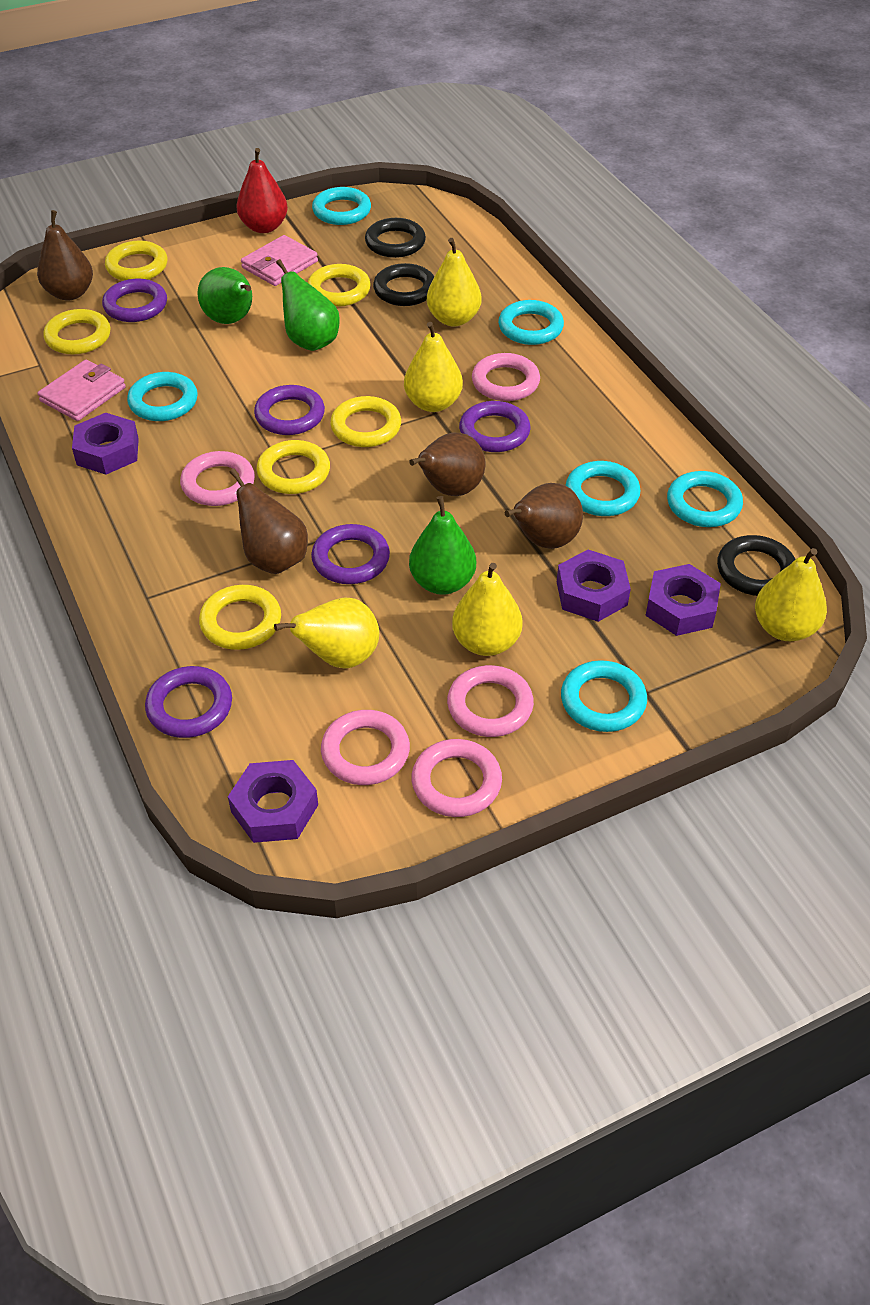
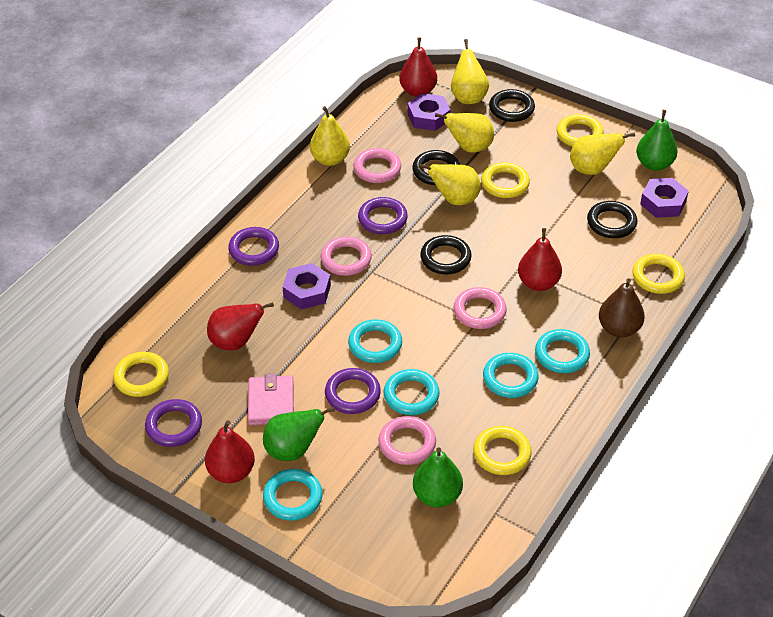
black ring: [365,218,426,258] [373,263,434,306] [717,535,795,596] = 3 -> [412,150,460,185] [420,235,472,274] [489,89,535,122] [587,201,637,238] = 4
brown pear: [37,210,93,301] [230,469,308,574] [409,433,485,496] [505,483,583,549] = 4 -> [599,278,645,338] = 1
pink ring: [180,451,255,506] [321,710,410,785] [411,739,502,817] [447,665,534,737] [472,353,540,401] = 5 -> [321,236,372,276] [353,148,401,183] [379,416,436,465] [454,287,507,329] = 4
pink wallet: [37,360,126,421] [241,235,318,286] = 2 -> [248,374,294,425] = 1
purple nut: [72,413,139,475] [228,760,318,843] [557,550,631,622] [645,564,721,636] = 4 -> [283,263,331,310] [407,93,450,131] [640,178,689,218] = 3
purple ring: [102,279,167,322] [145,666,232,738] [254,385,325,435] [311,524,390,584] [459,401,530,452] = 5 -> [145,399,202,447] [228,227,279,266] [325,368,381,414] [358,197,408,234] = 4
red pear: [236,148,288,233] = 1 -> [205,420,255,483] [207,302,274,351] [399,37,437,97] [518,228,562,291] = 4
turquoise ring: [127,372,198,421] [312,187,371,225] [498,300,564,345] [561,660,647,732] [565,461,641,516] [667,471,743,527] = 6 -> [263,469,323,520] [348,319,402,363] [384,369,440,415] [483,353,539,398] [535,329,590,373] = 5
yellow ring: [43,309,111,355] [105,241,168,281] [199,585,281,650] [257,440,330,494] [308,264,371,307] [330,396,401,447] = 6 -> [113,352,169,397] [473,426,532,475] [481,162,530,198] [557,114,603,147] [633,254,685,294] = 5

